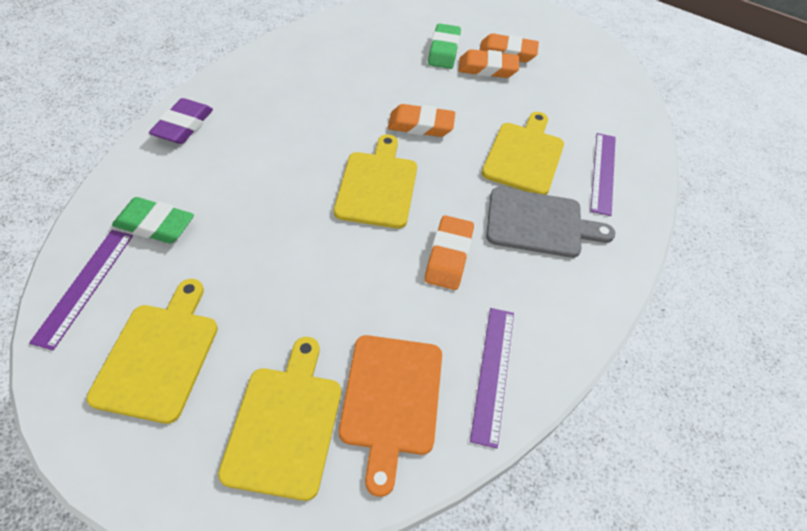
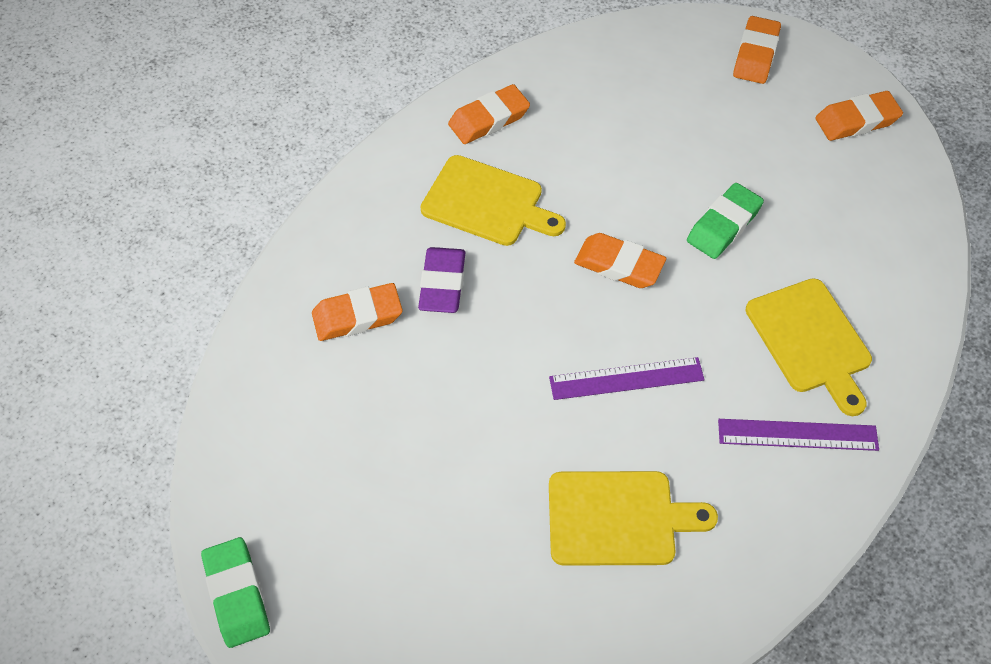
grey cutting board: [486,187,615,258] = 1 -> none = 0
orange cutting board: [339,335,442,497] = 1 -> none = 0
orange eraser: [388,104,455,137] [425,215,474,290] [459,49,519,78] [480,34,539,62] = 4 -> [312,283,403,341] [448,84,530,144] [574,233,666,288] [733,16,781,84] [816,91,903,141] = 5
purple ruler: [29,230,133,350] [470,308,514,448] [590,133,616,216] = 3 -> [549,357,705,400] [718,419,879,451] = 2
yellow cutting board: [86,279,218,424] [218,337,341,501] [334,134,417,228] [482,112,564,195] = 4 -> [420,155,566,246] [549,471,718,566] [745,278,872,416] = 3

